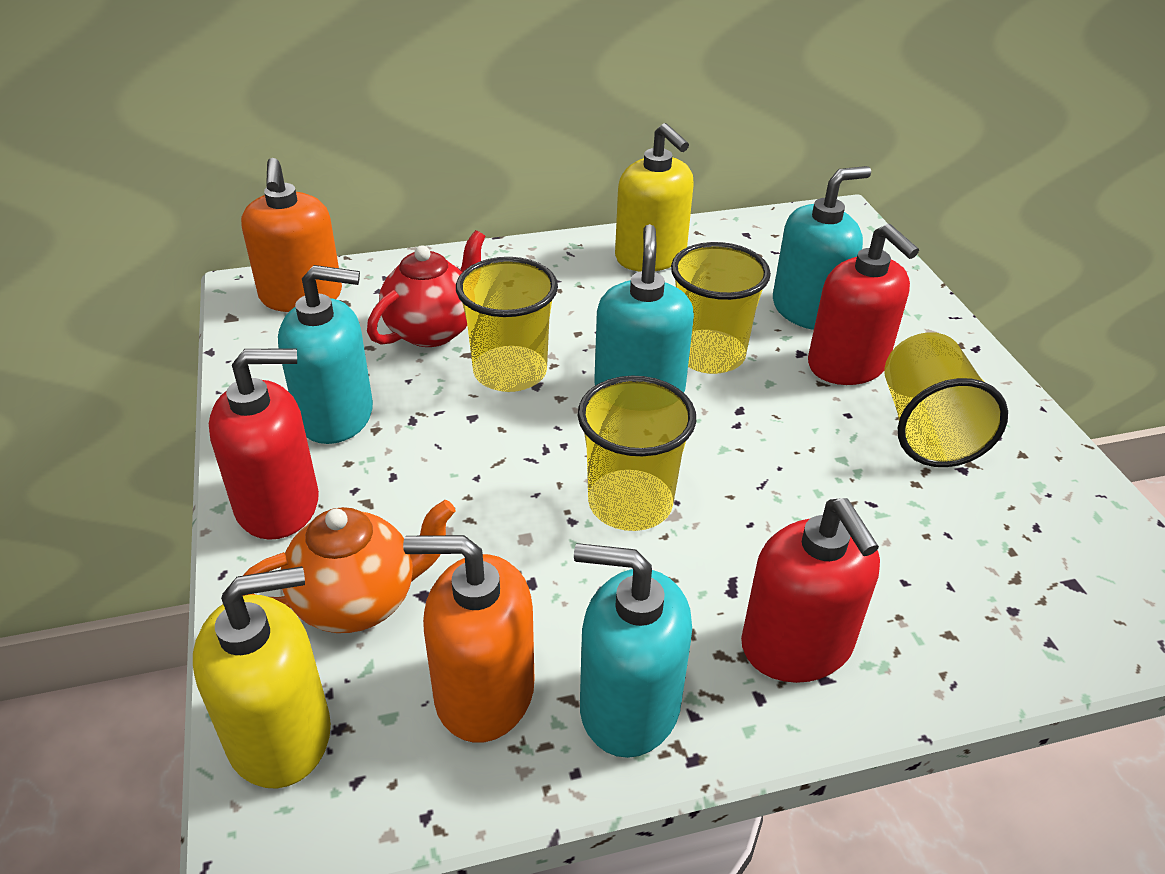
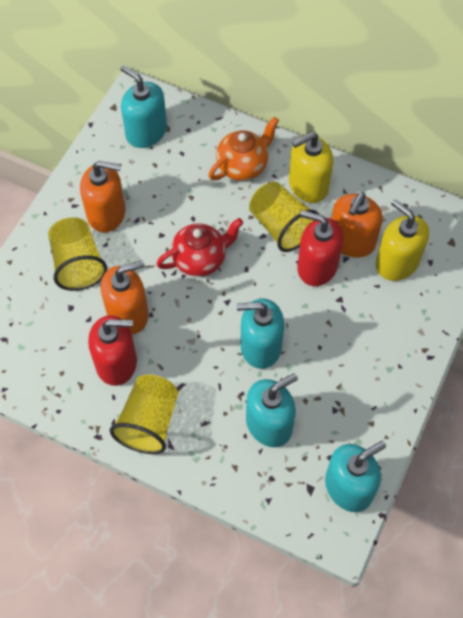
orange soap dispenser: [241,158,342,312] [403,535,534,743] = 2 -> [80,161,125,233] [101,260,149,335] [331,192,383,258] = 3
red soap dispenser: [209,348,319,540] [741,498,880,683] [808,224,919,385] = 3 -> [88,315,137,386] [297,210,343,286] = 2
yellow cup: [456,257,558,392] [578,376,696,531] [671,242,771,374] [884,332,1008,467] = 4 -> [48,217,107,291] [110,374,178,454] [249,182,319,252] = 3

